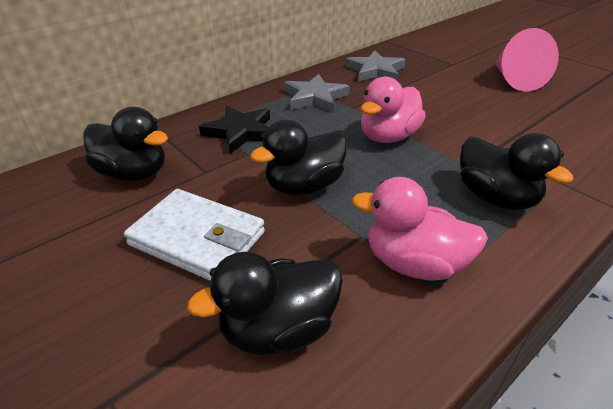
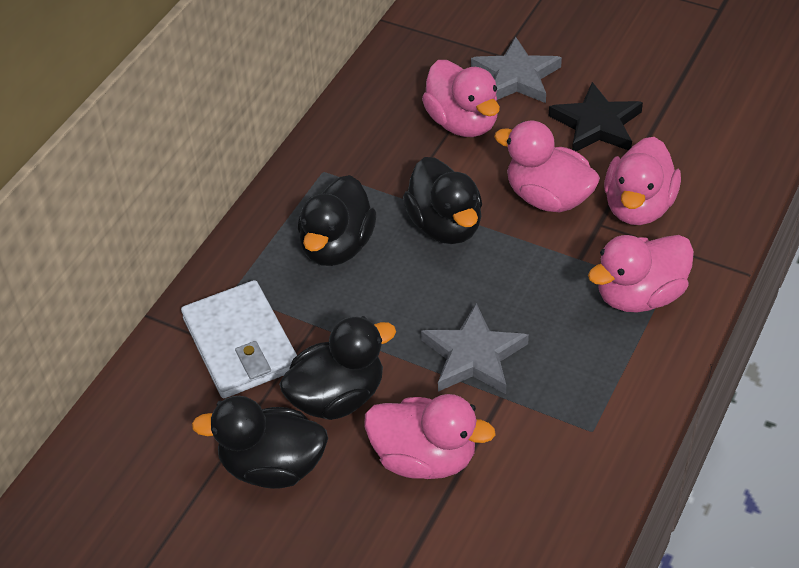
pink cone: [495,28,559,92] = 1 -> none = 0
pink duck: [352,177,488,281] [361,77,426,143] = 2 -> [364,394,496,479] [422,60,500,137] [494,121,600,213] [588,235,694,312] [604,137,681,225] = 5

